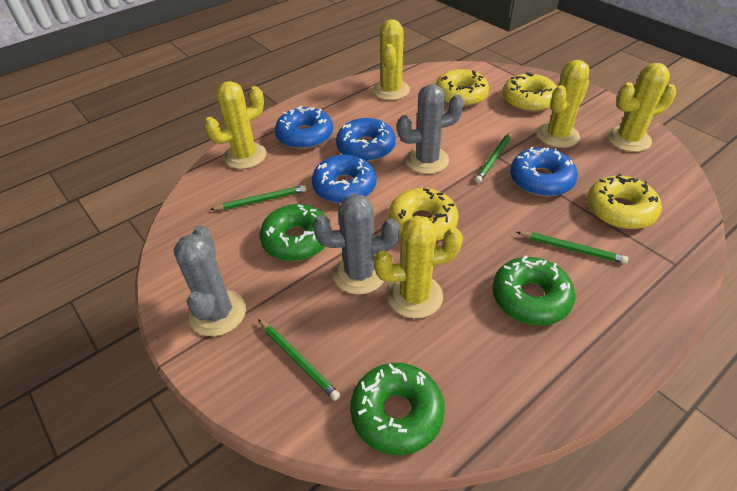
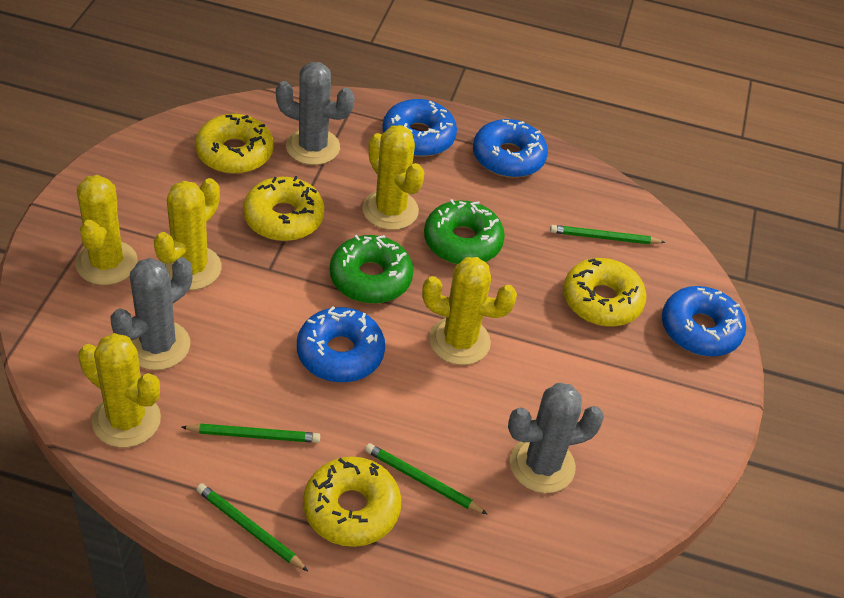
green donut: [260,204,326,261] [350,363,445,455] [492,256,576,325] = 3 -> [330,235,414,304] [424,199,505,264] = 2

